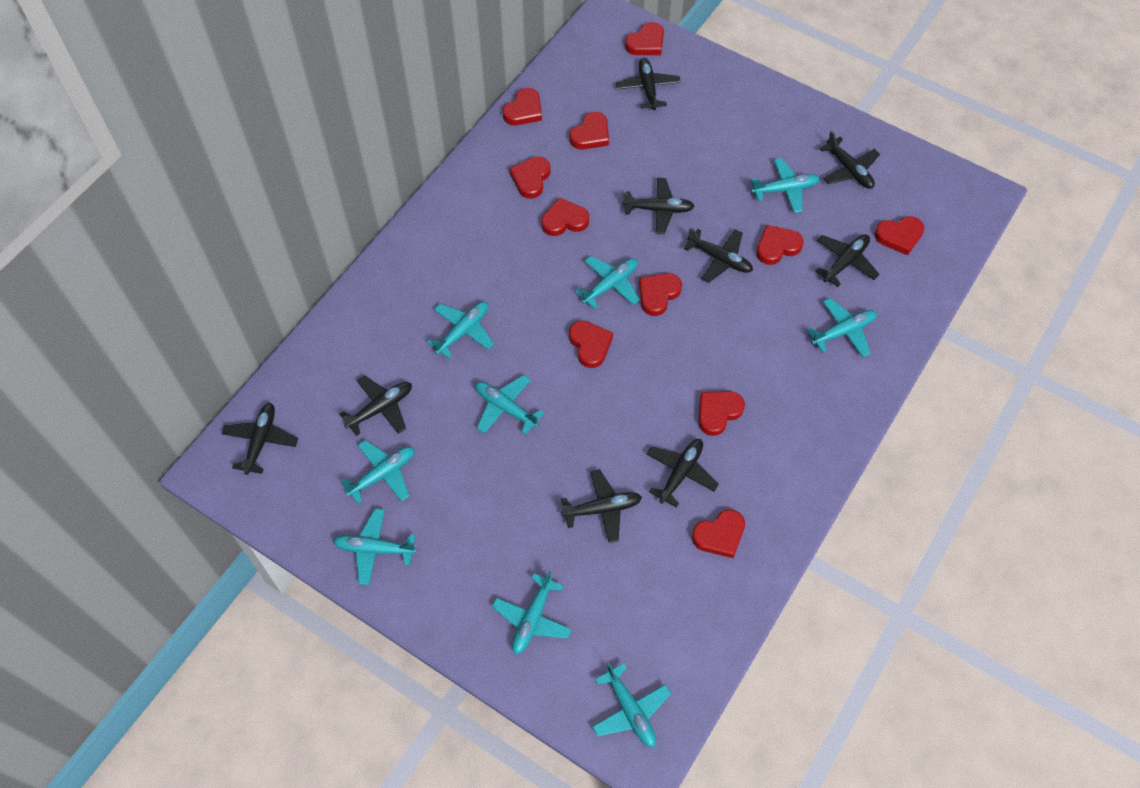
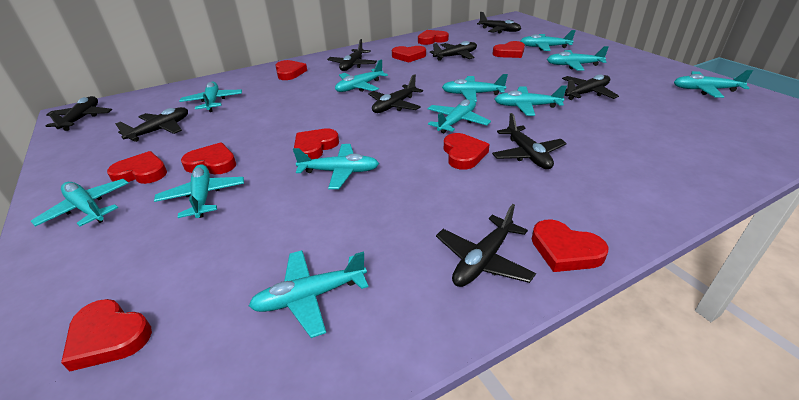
red heart: [503,88,542,125] [509,156,551,199] [541,197,589,236] [569,320,613,368] [570,112,609,150] [625,22,664,55] [639,273,682,316] [692,509,745,558] [698,391,745,436] [756,225,803,265] [874,216,924,255] = 11 -> [61,299,152,371] [107,151,167,184] [181,142,236,174] [275,60,307,80] [294,128,339,160] [392,46,426,62] [418,30,449,45] [444,133,490,170] [493,41,525,58] [532,220,609,272] = 10
turquoise plane: [333,508,416,585] [341,440,415,504] [427,302,494,359] [475,375,544,435] [492,571,572,654] [575,256,640,309] [592,663,671,747] [751,158,820,213] [807,298,877,357] = 9 -> [31,179,128,227] [154,164,244,218] [179,82,242,112] [249,250,369,338] [293,144,379,189] [335,60,388,92] [427,99,491,133] [442,74,508,102] [495,85,567,116] [520,30,576,51] [547,46,609,71] [674,70,753,98] = 12

